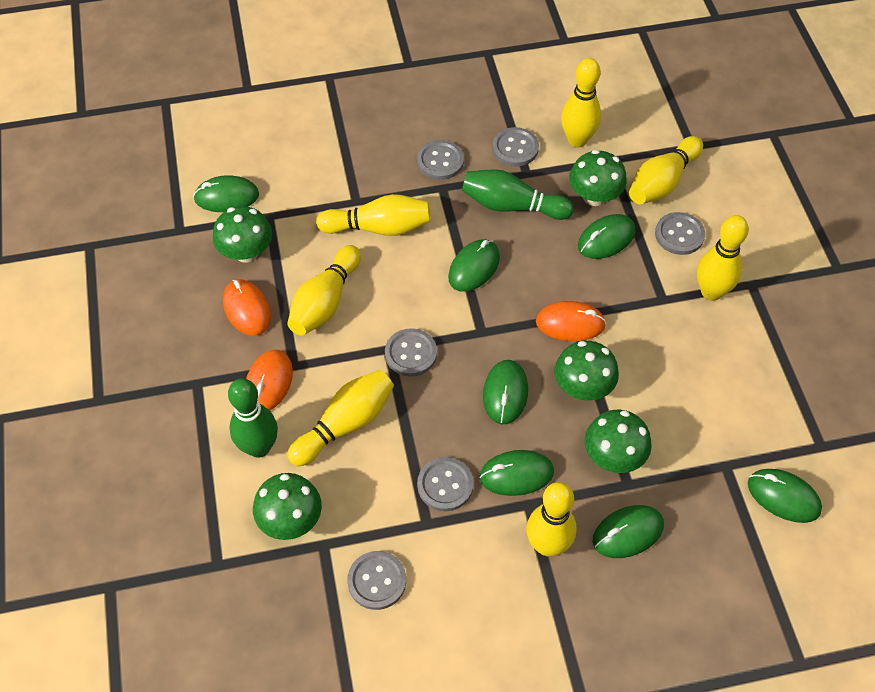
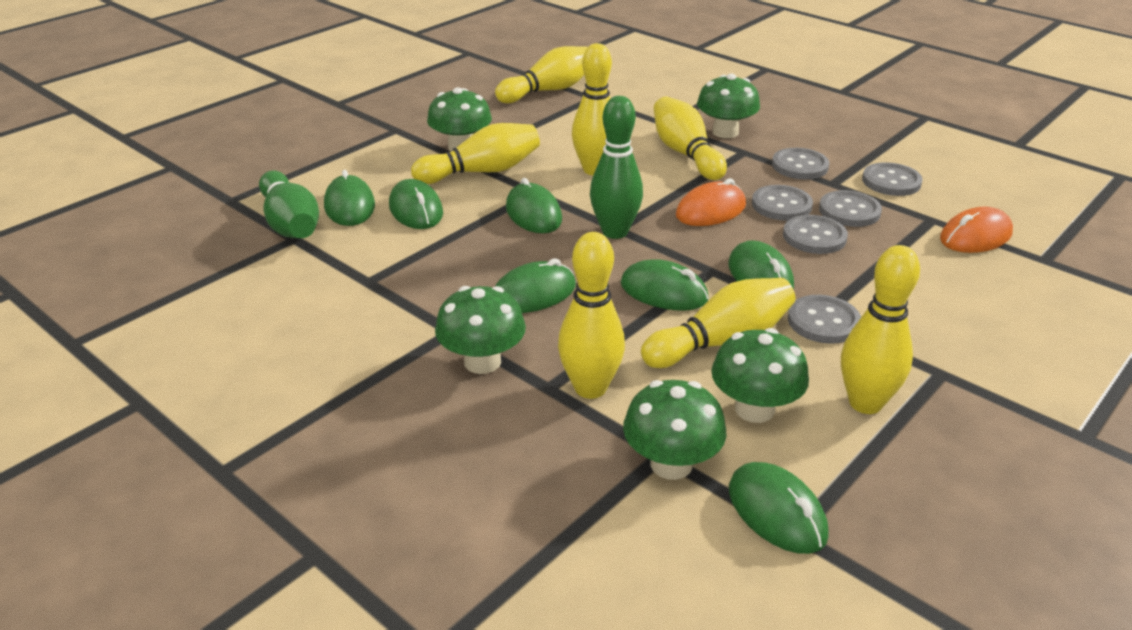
orange mouse: [223,279,271,336] [246,350,293,411] [536,301,606,341] = 3 -> [676,178,746,226] [940,207,1013,253] = 2

